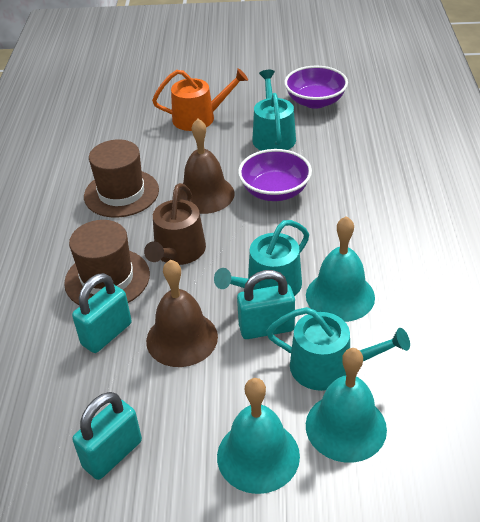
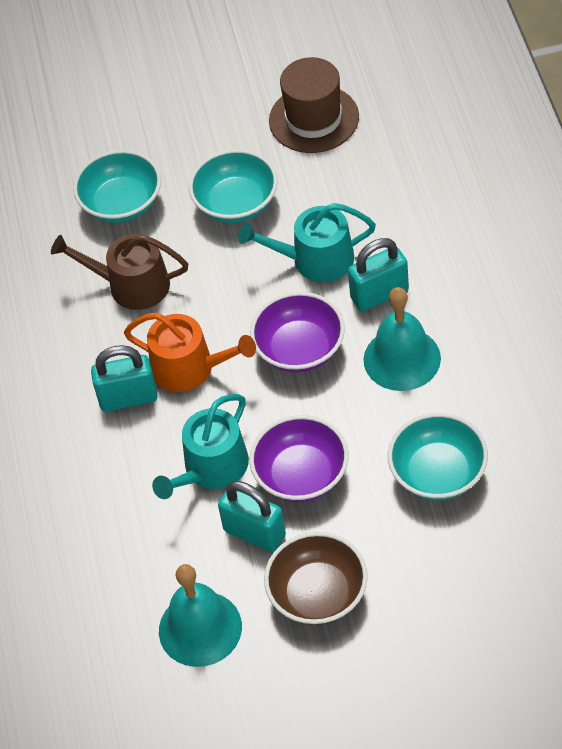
brown bell: [146,260,218,367] [178,119,234,214] = 2 -> none = 0
brown bowl: none = 0 -> [264,532,368,625] = 1
brown hat: [64,220,150,305] [84,140,159,217] = 2 -> [269,57,359,153] = 1
turquoise bell: [217,378,300,494] [306,216,375,322] [306,348,387,463] = 3 -> [159,564,242,667] [364,287,441,391] = 2
turquoise bowl: none = 0 -> [73,150,161,223] [189,149,278,223] [388,413,488,500] = 3
turquoise watering can: [214,220,309,296] [252,70,296,151] [266,307,410,391] = 3 -> [152,394,249,499] [238,203,376,282] = 2

